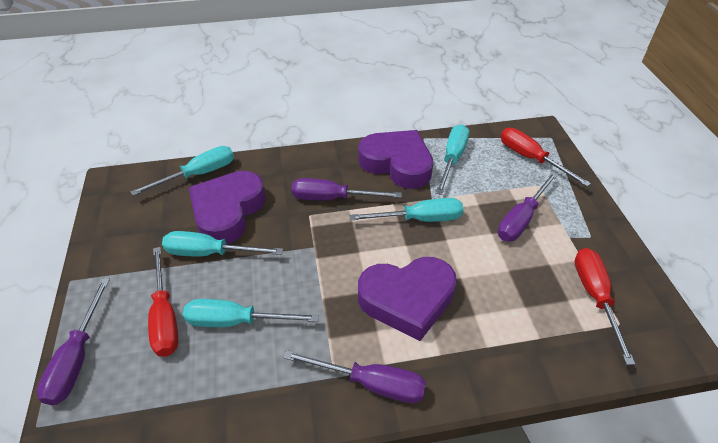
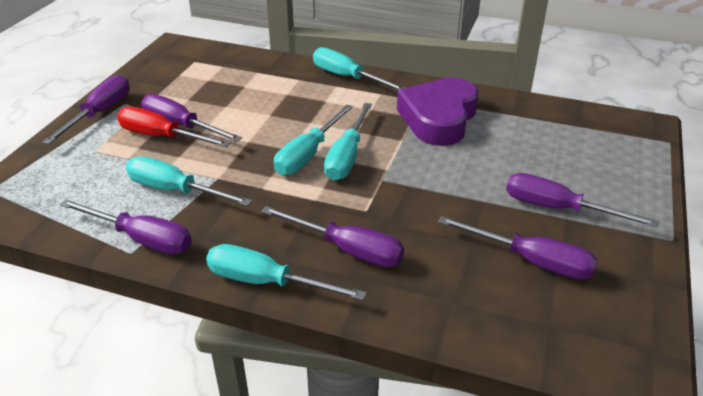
purple heart: [189,171,266,244] [358,257,457,341] [359,130,433,189] = 3 -> [397,77,479,146] = 1
purple screwdriver: [37,278,110,405] [283,350,426,403] [292,178,402,201] [498,172,558,241] = 4 -> [42,75,130,144] [60,199,192,255] [141,94,242,142] [261,206,404,267] [438,216,597,280] [506,173,660,227] = 6
red screwdriver: [148,247,178,357] [501,128,591,187] [575,248,635,365] = 3 -> [117,107,230,147] = 1

